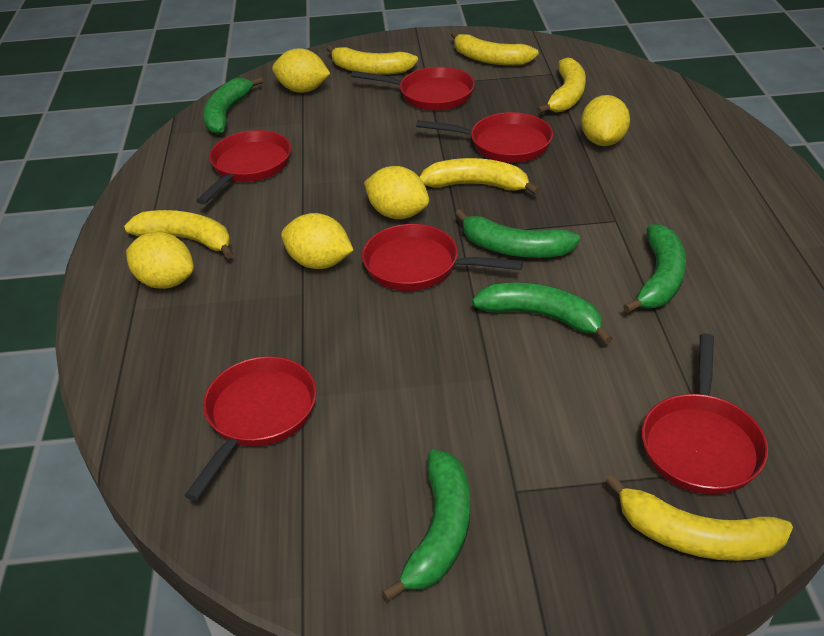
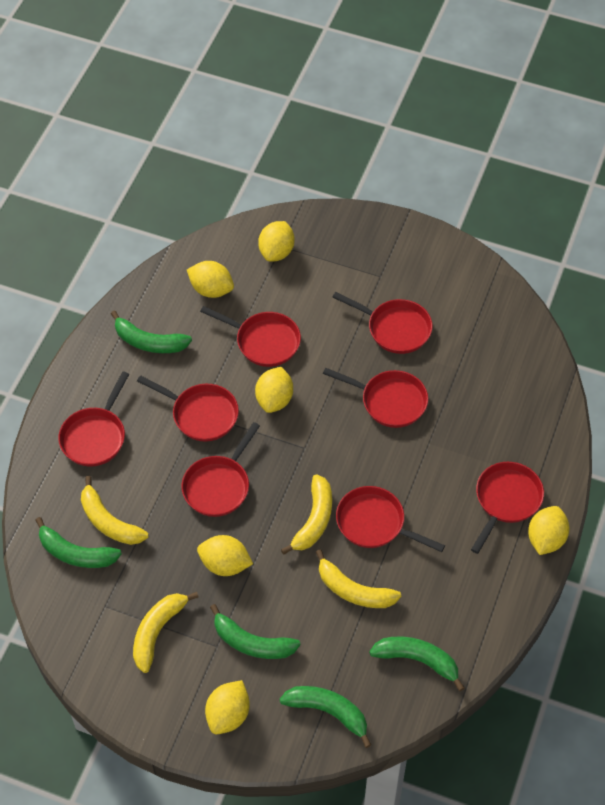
red pan: [184,356,317,501] [196,130,291,204] [351,67,475,111] [362,224,523,291] [416,112,553,163] [642,334,768,495] = 6 -> [58,371,129,466] [137,375,239,441] [181,422,260,517] [200,306,301,367] [323,367,428,428] [332,292,433,354] [336,486,445,552] [471,462,544,554] = 8
yellow banana: [124,210,233,259] [326,45,418,75] [420,158,540,195] [451,31,539,66] [537,57,586,114] [606,475,793,561] = 6 -> [81,476,149,545] [133,592,198,673] [281,474,332,555] [316,550,401,608] = 4
yellow lemon: [126,232,194,289] [272,49,331,93] [281,213,353,269] [364,166,429,219] [581,95,630,146] = 5 -> [187,261,234,298] [197,535,253,576] [205,680,250,734] [255,367,293,413] [258,221,294,262] [528,506,570,555] = 6

